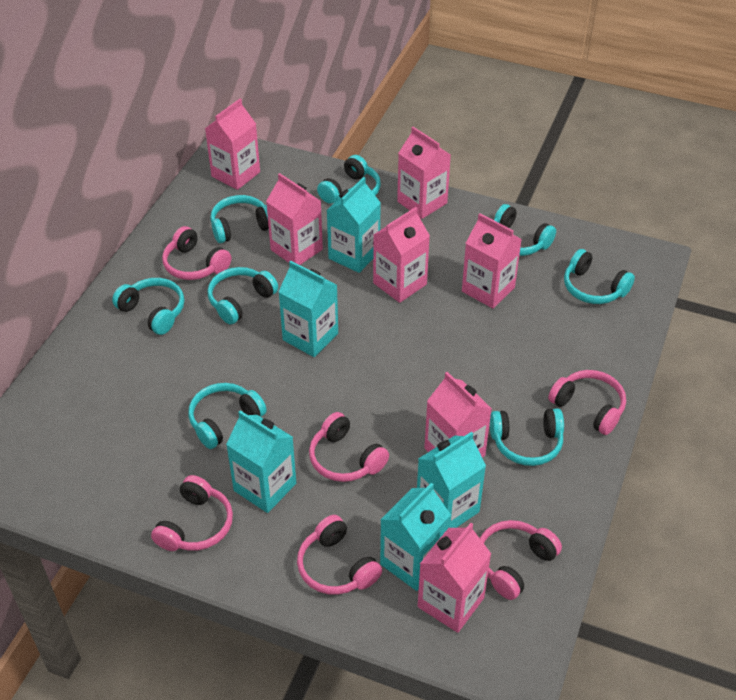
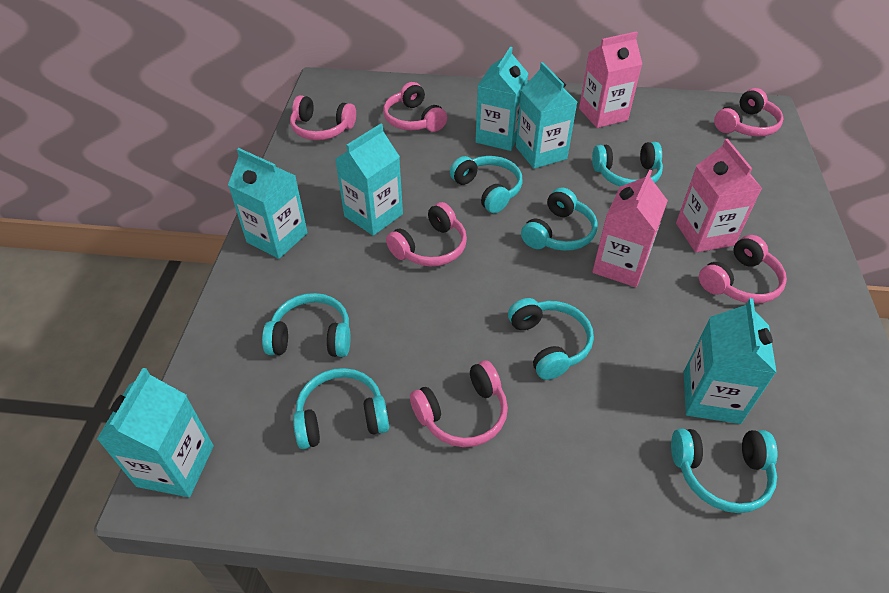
pink carton: [205,99,260,190] [266,173,323,265] [373,207,430,303] [397,127,451,219] [418,523,491,633] [424,372,492,457] [462,213,522,309] = 7 -> [579,31,642,128] [592,169,668,287] [676,139,762,253] = 3
turquoise carton: [226,410,296,513] [278,261,338,357] [327,177,381,273] [380,483,451,591] [417,432,486,528] = 5 -> [96,368,214,497] [228,148,308,259] [335,124,403,236] [475,47,529,151] [516,62,577,169] [684,298,777,424] = 6
turquoise headphones: [112,278,184,335] [188,383,267,449] [207,267,278,325] [210,195,269,243] [317,155,381,204] [490,408,564,466] [494,204,556,256] [564,249,635,304] = 8 -> [262,293,350,357] [293,368,389,449] [450,156,523,213] [508,298,594,380] [521,187,598,251] [592,142,663,186] [671,429,777,513] = 7

